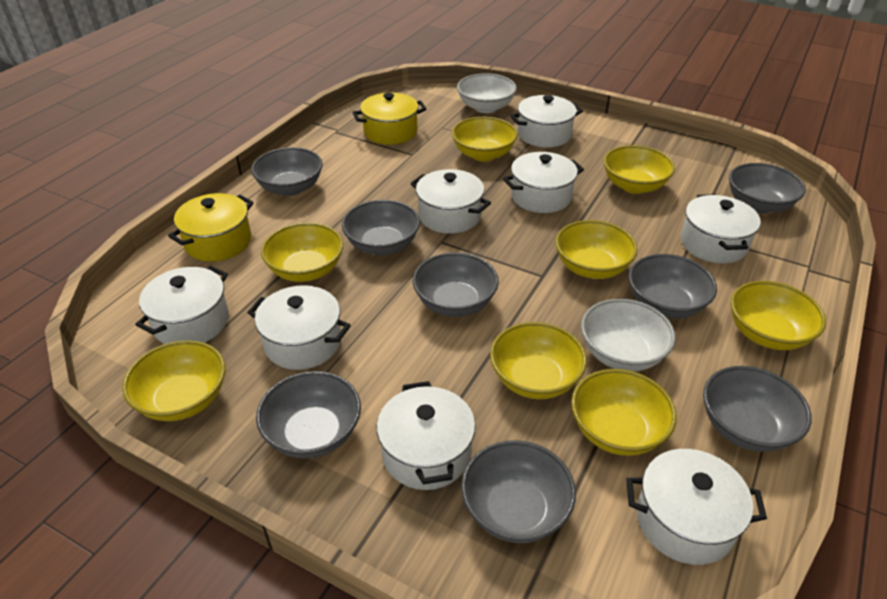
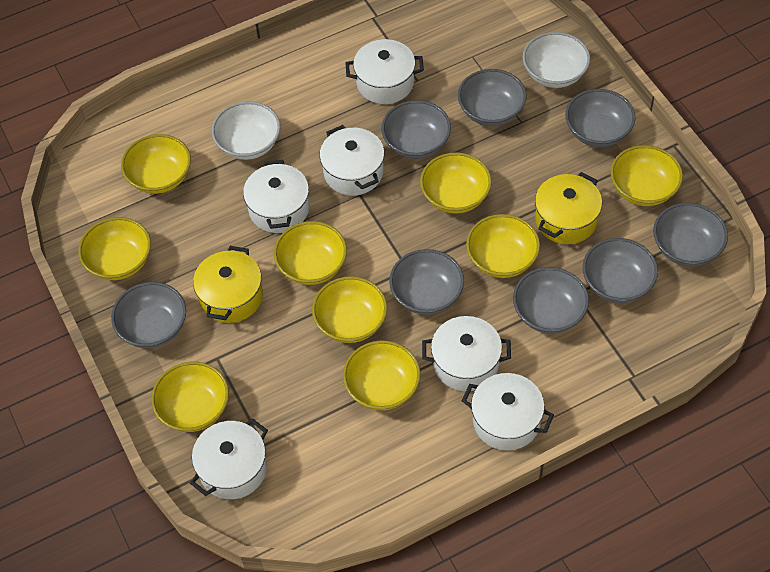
white pot: [135,266,229,344] [247,285,351,370] [377,381,476,490] [411,169,491,234] [503,152,584,213] [510,95,583,148] [626,449,767,565] [681,194,761,264] = 8 -> [190,418,268,499] [243,160,309,233] [320,125,384,196] [345,39,424,104] [422,316,511,391] [462,373,554,451] = 6
yellow bowl: [122,340,225,421] [261,222,343,282] [452,117,518,162] [490,322,587,399] [555,220,638,279] [571,369,677,456] [604,145,675,194] [730,281,826,350] = 8 -> [78,217,151,280] [121,134,191,194] [151,362,229,432] [274,221,347,285] [312,276,387,343] [343,340,421,410] [420,152,492,214] [466,214,540,278] [610,145,683,206] = 9

